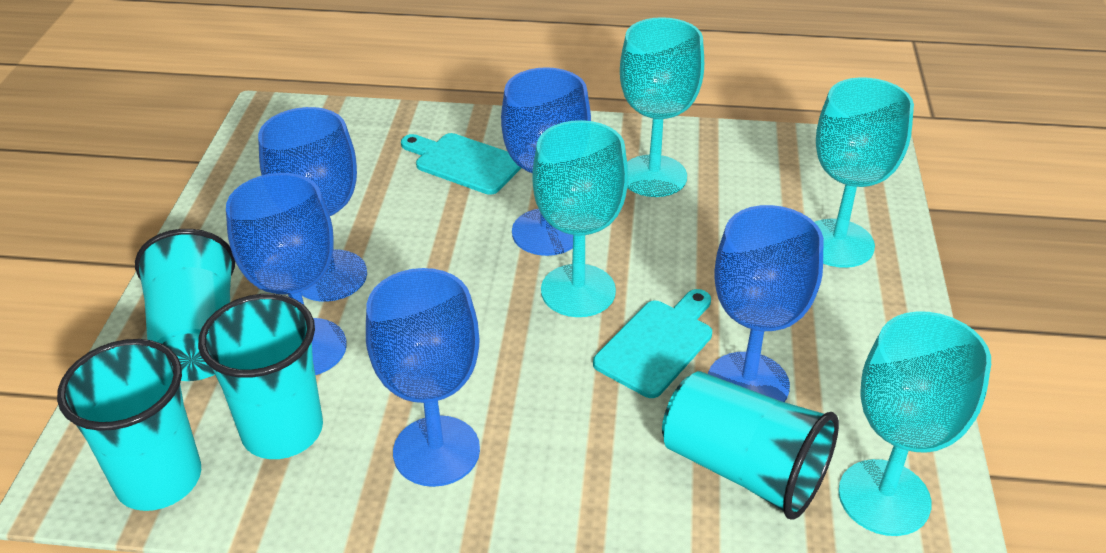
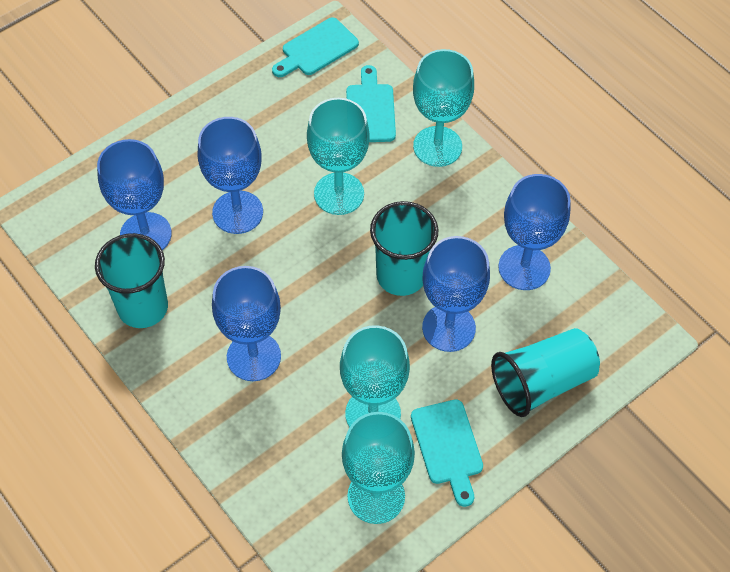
turquoise cup: [57,339,201,511] [135,229,235,381] [198,294,323,459] [662,371,839,520] = 4 -> [95,233,168,328] [370,201,438,296] [491,328,600,417] = 3
turquoise cutting board: [401,133,521,195] [593,289,712,398] = 2 -> [272,18,359,77] [346,65,396,142] [411,399,483,507] = 3

